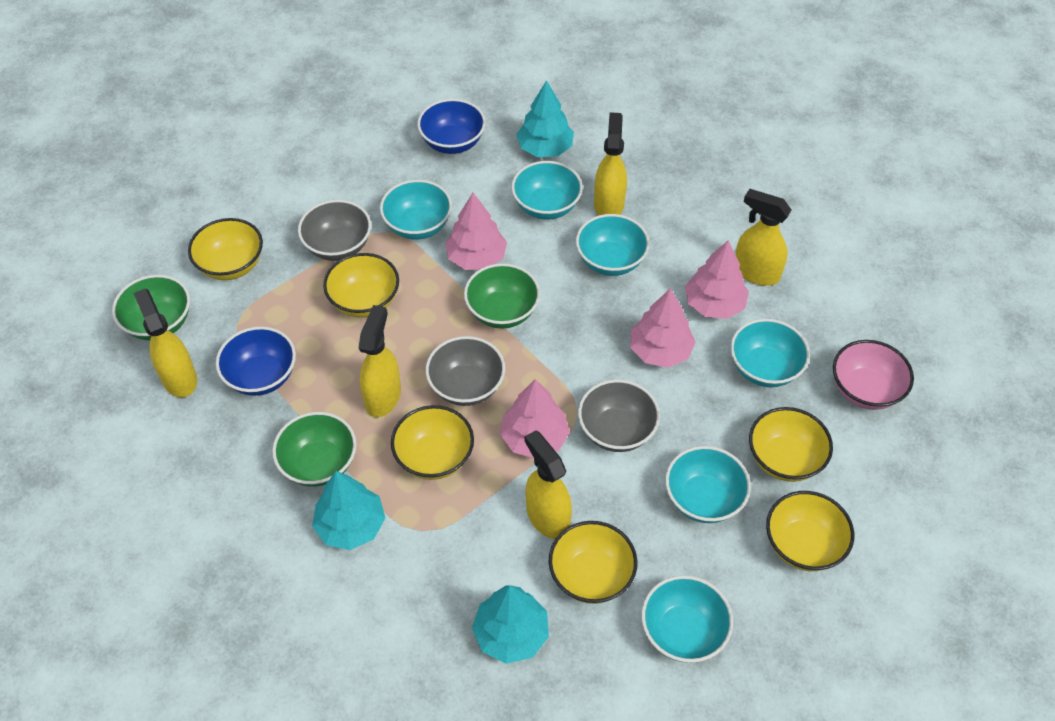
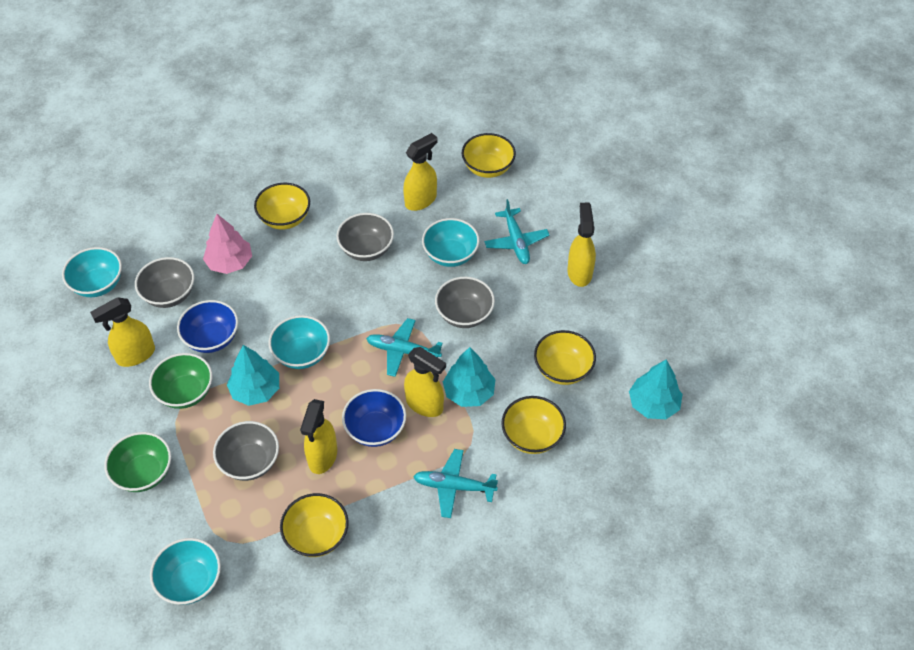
green bowl: [112,275,190,340] [272,412,357,487] [464,263,540,329] = 3 -> [104,432,171,492] [149,353,212,409] = 2
grey bowl: [298,200,371,261] [426,336,505,406] [578,379,660,452] = 3 -> [135,257,194,308] [213,421,279,481] [336,213,394,261] [435,277,495,328] = 4
pink bowl: [833,340,914,410] = 1 -> none = 0
pink tree: [445,193,507,270] [500,379,570,458] [630,288,696,368] [685,240,749,319] = 4 -> [203,214,252,274] = 1
turquoise bowl: [380,180,452,239] [511,161,583,220] [576,214,650,276] [641,575,733,663] [665,446,751,523] [731,319,810,387] = 6 -> [62,247,122,297] [150,538,221,605] [269,315,330,369] [422,218,479,267] = 4
turquoise plane: none = 0 -> [366,318,443,377] [413,449,498,518] [484,199,550,264] = 3
yellow bowl: [188,218,263,280] [323,253,399,317] [391,405,474,480] [549,521,638,604] [749,407,833,482] [766,491,854,571] = 6 -> [254,183,310,230] [280,493,349,557] [462,133,516,178] [501,396,566,454] [534,330,596,385] = 5

